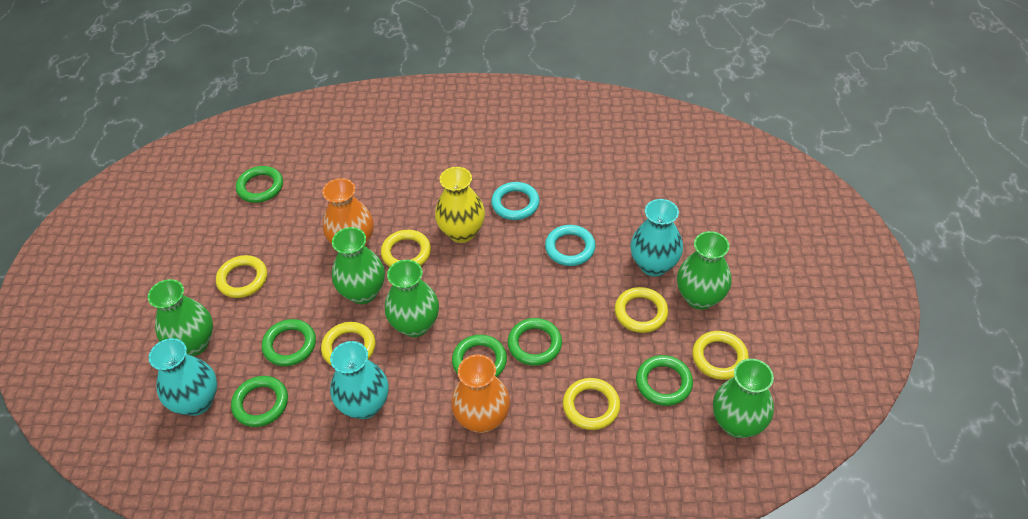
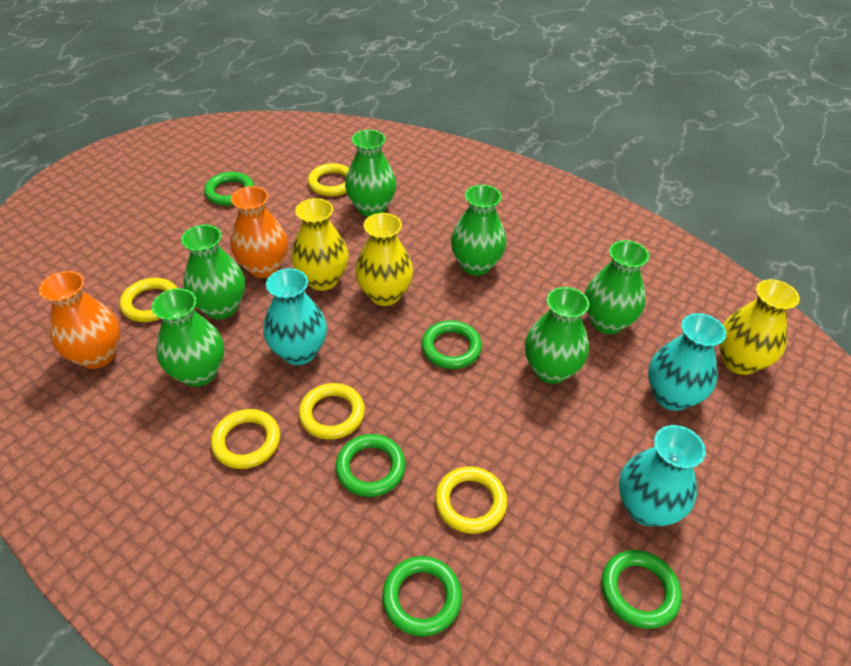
green ring: [231,376,288,427] [236,166,283,203] [262,319,316,366] [452,334,507,377] [508,318,562,366] [636,355,693,406] = 6 -> [204,172,254,206] [335,434,406,497] [382,556,462,637] [421,320,482,369] [601,550,681,629] = 5
green vase: [148,279,213,356] [332,227,385,304] [385,260,439,337] [677,231,731,310] [713,359,774,438] = 5 -> [152,288,224,387] [181,225,245,319] [345,130,396,217] [451,185,506,276] [525,287,589,384] [585,240,649,334] = 6
turquoise ring: [491,182,539,220] [545,225,596,266] = 2 -> none = 0
yellow ring: [216,255,267,298] [321,322,375,366] [381,230,431,267] [563,378,620,430] [615,287,668,333] [692,331,749,380] = 6 -> [119,278,177,322] [211,409,280,469] [299,383,365,440] [308,163,349,196] [435,466,507,534] = 5
yellow vase: [435,167,485,243] = 1 -> [291,198,349,291] [355,213,413,306] [719,279,800,375] = 3

